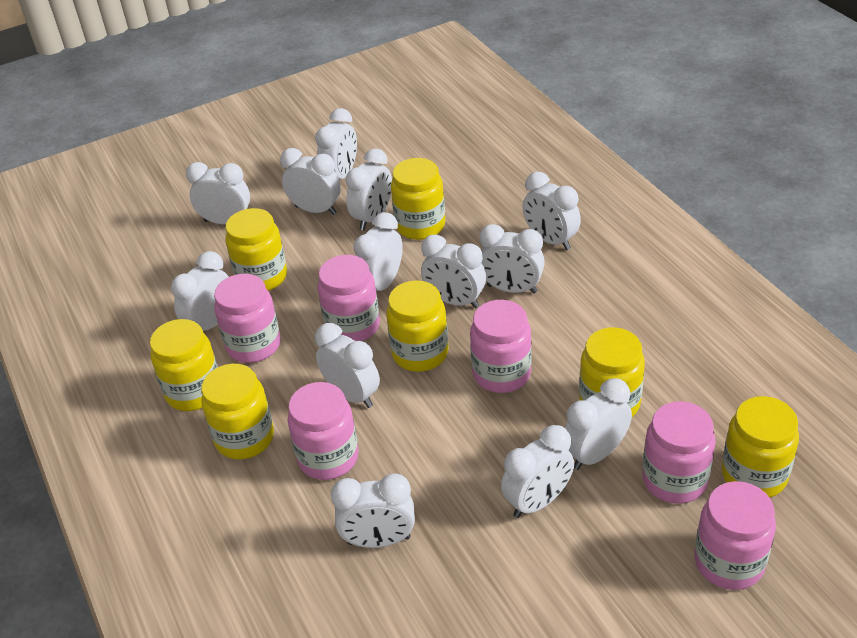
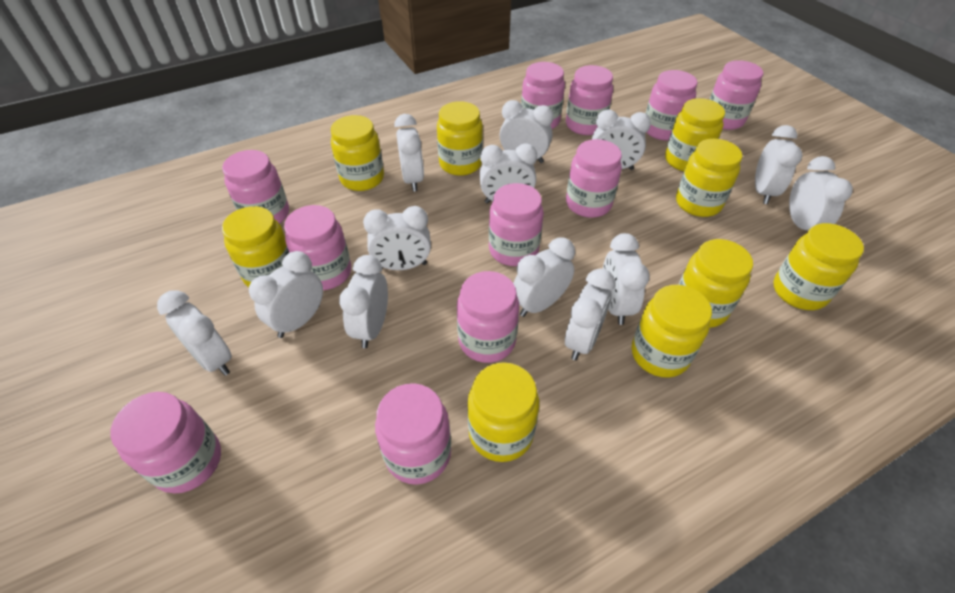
pink jar: [214,274,281,363] [288,382,359,480] [318,255,380,341] [470,300,532,393] [642,401,716,504] [694,481,776,590] = 6 -> [110,392,221,494] [222,150,289,224] [284,205,351,290] [375,383,451,485] [457,271,519,363] [489,183,544,266] [521,62,565,129] [566,65,613,135] [566,139,622,218] [646,70,697,141] [709,60,763,130] = 11
yellow jar: [150,319,218,411] [201,364,274,459] [225,208,287,291] [386,280,448,372] [391,158,445,240] [579,327,645,417] [721,396,799,498] = 7 -> [222,206,289,287] [331,115,384,191] [437,101,483,176] [468,362,539,462] [632,285,712,378] [665,98,725,171] [676,139,742,217] [678,239,753,328] [773,223,864,310] = 9

